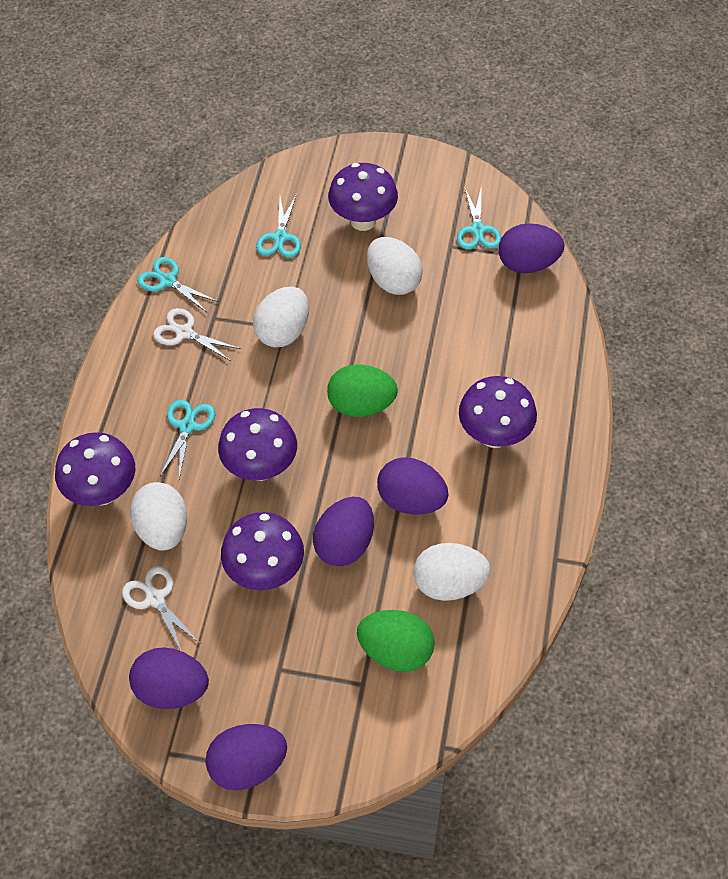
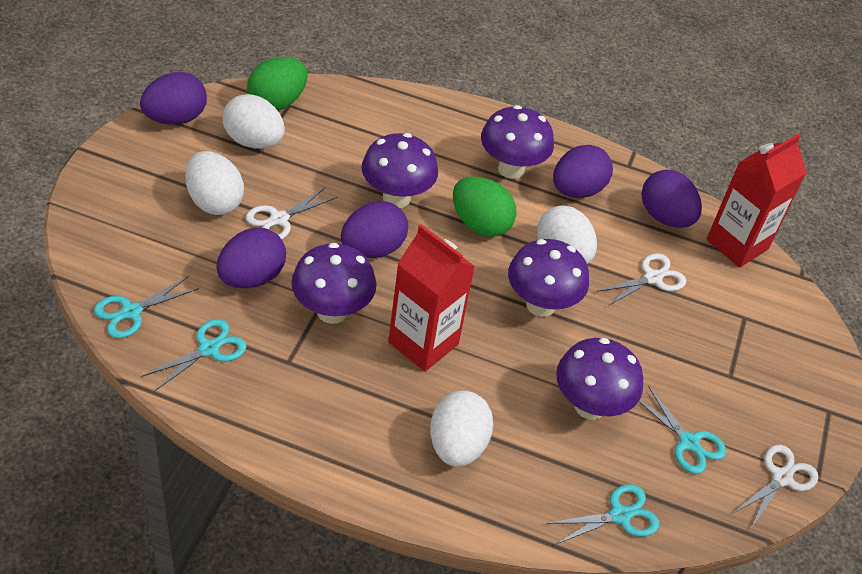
red carton: none = 0 -> [388,224,475,372] [706,134,807,268] = 2
white scissors: [122,566,199,651] [153,308,241,361] = 2 -> [246,187,337,239] [596,253,686,306] [733,445,818,528] = 3

